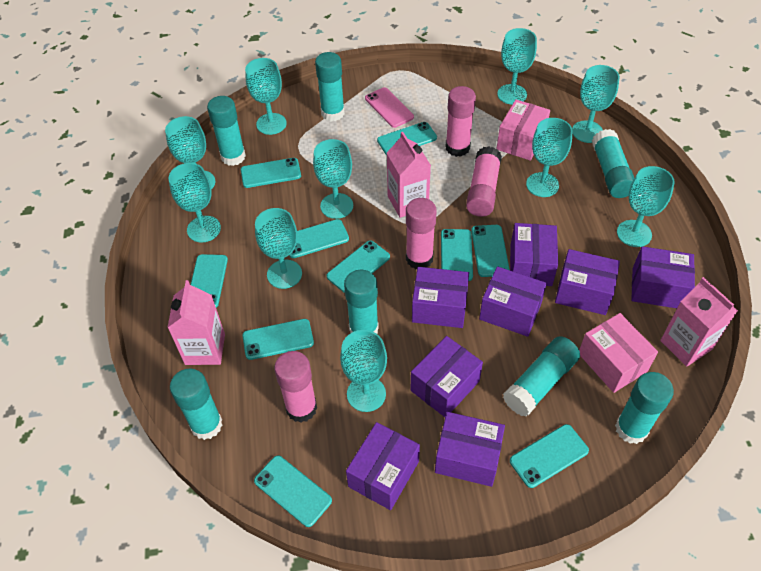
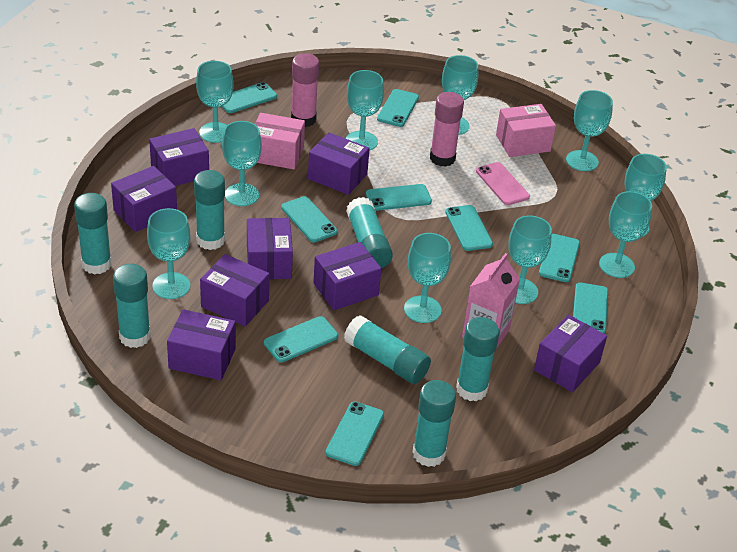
pink carton: [167,280,225,365] [387,132,431,218] [660,277,738,367] = 3 -> [462,253,520,349] = 1
pink glue stick: [274,351,317,423] [406,198,437,269] [445,86,476,157] [466,146,502,217] = 4 -> [291,53,319,127] [430,92,464,167] = 2
turquoise phone: [190,254,228,308] [241,158,301,188] [242,319,314,360] [254,455,332,527] [289,219,349,258] [327,241,390,293] [377,122,437,155] [441,229,473,281] [471,225,510,277] [510,424,589,488] = 10 -> [221,82,277,113] [264,316,338,362] [281,196,338,242] [326,402,384,466] [366,184,432,211] [377,89,419,127] [445,205,493,251] [539,234,580,282] [573,283,608,334] = 9

